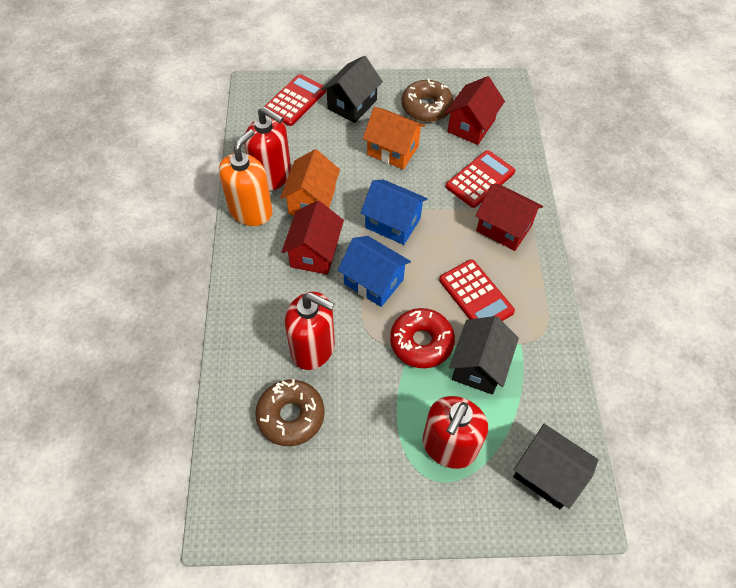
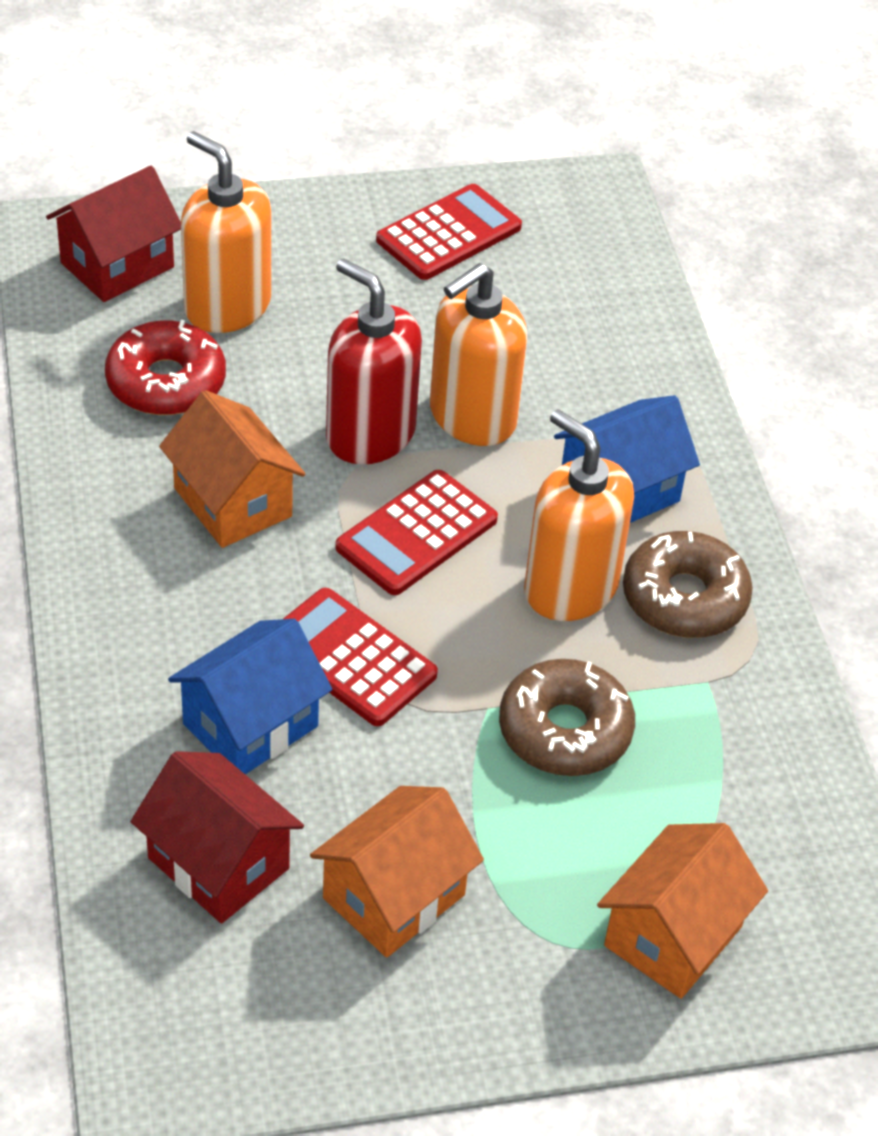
black house: [321,56,383,123] [449,316,519,395] [513,424,598,509] = 3 -> none = 0
orange house: [280,149,340,215] [363,107,425,169] = 2 -> [159,390,306,548] [310,786,484,958] [597,823,768,999] = 3
orange soap dispenser: [219,129,273,226] = 1 -> [181,131,271,333] [430,263,527,446] [524,409,634,621] = 3
red house: [282,201,344,275] [445,76,505,145] [476,184,543,251] = 3 -> [46,166,181,302] [131,751,304,923] = 2
red soap dispenser: [244,107,291,191] [285,292,335,370] [423,396,488,469] = 3 -> [326,258,422,465] = 1

